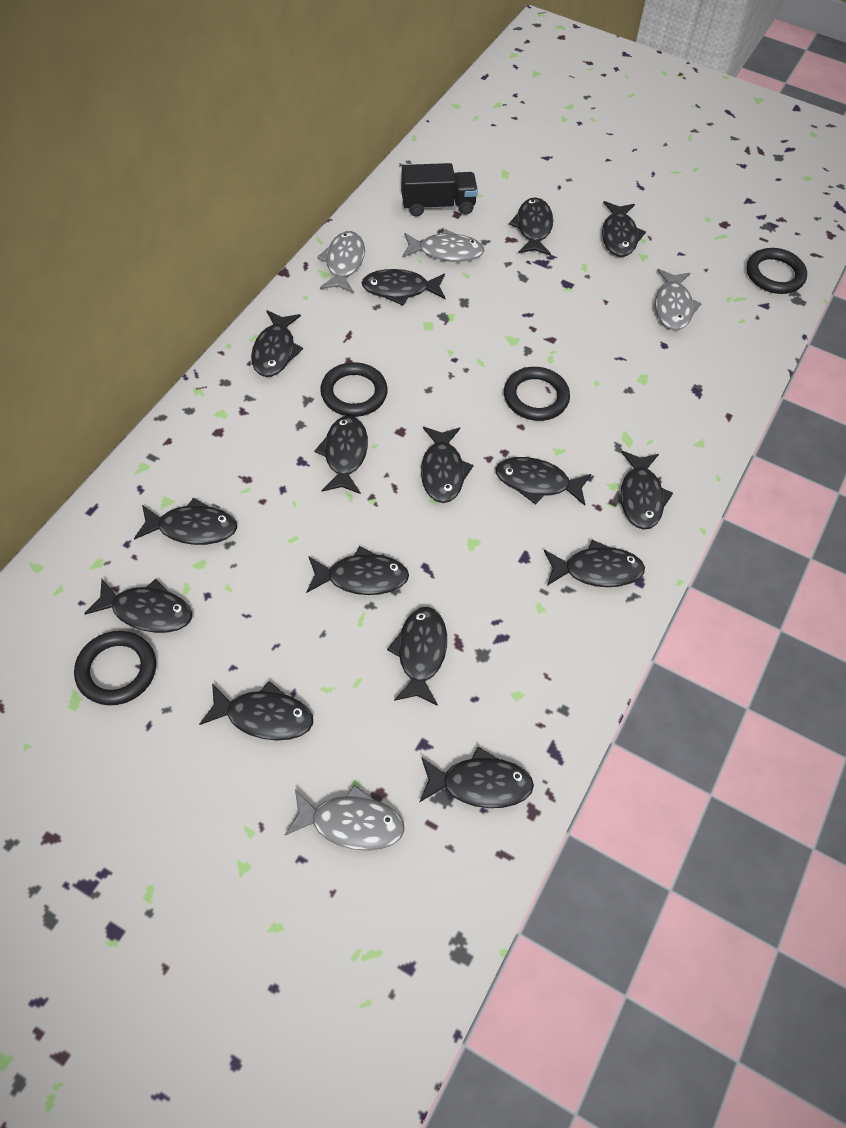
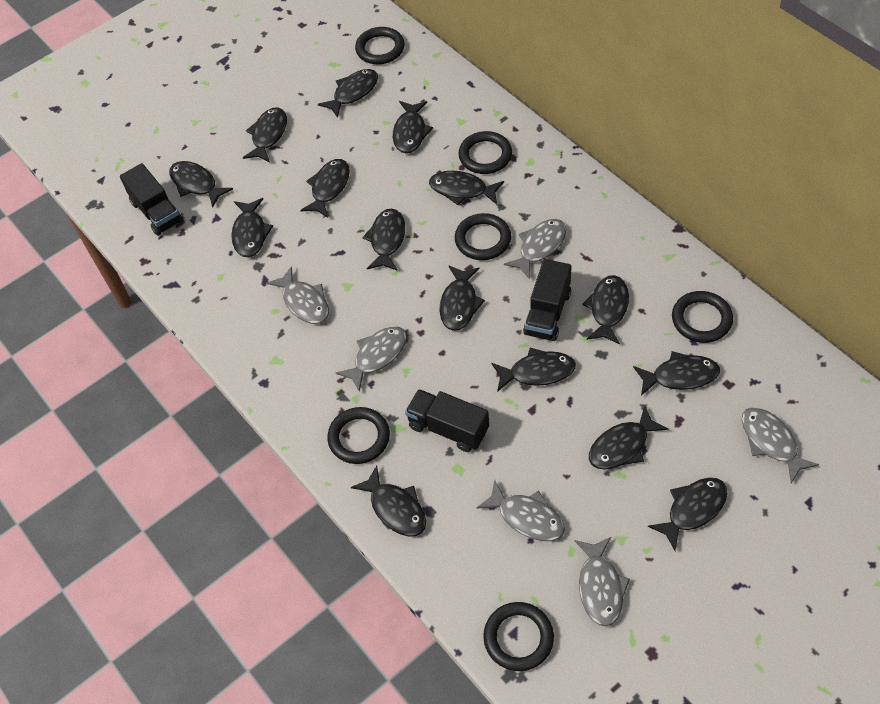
black ring: [74,631,156,705] [320,362,388,417] [504,367,570,421] [746,248,807,294] = 4 -> [327,407,390,464] [355,27,405,64] [455,213,511,260] [458,131,512,174] [483,602,554,671] [672,291,733,343] = 6
black truck: [401,163,478,217] = 1 -> [120,163,183,236] [405,389,489,452] [523,259,572,341] = 3
grey fish: [285,784,405,851] [317,231,365,293] [402,229,484,262] [655,269,702,330] = 4 -> [267,266,329,324] [336,326,407,392] [476,480,565,541] [504,219,566,280] [575,537,630,627] [742,407,819,483] = 6

